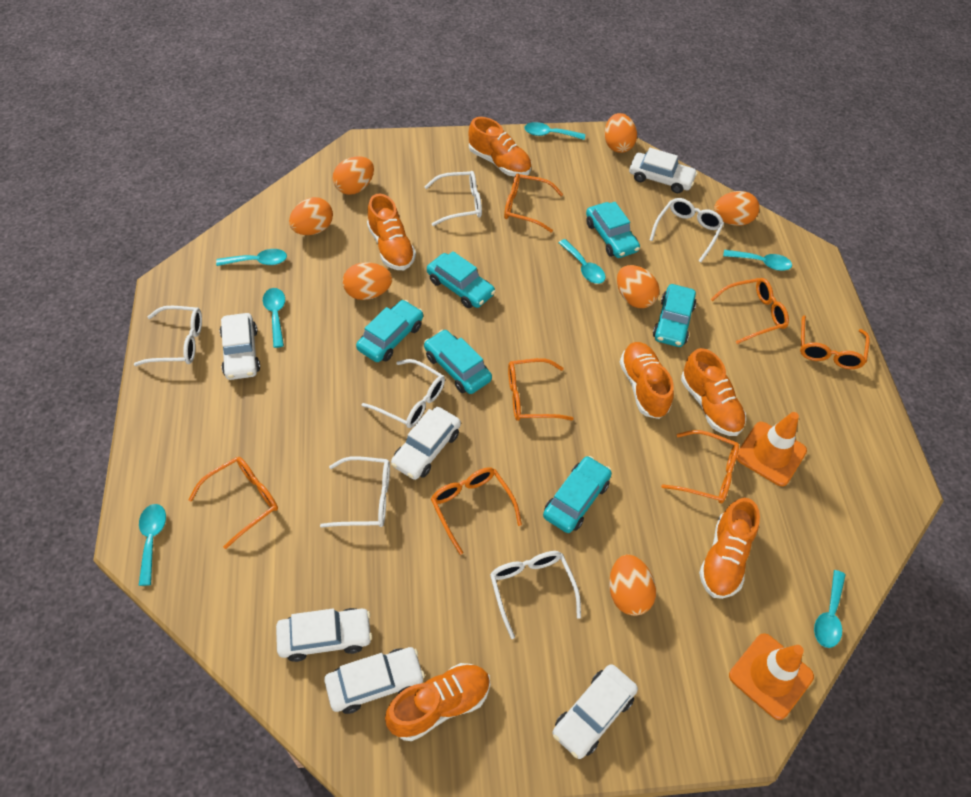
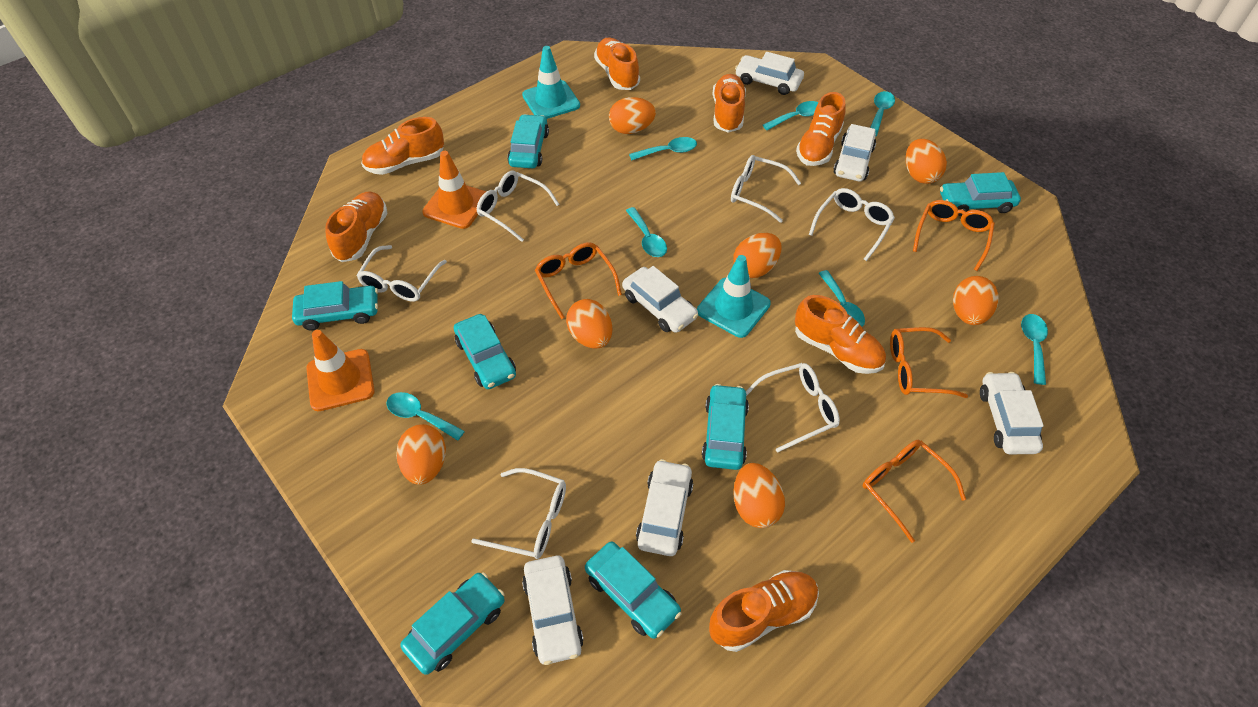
orange glasses: [188,457,278,549] [431,467,522,555] [504,174,563,233] [508,358,574,421] [661,430,739,504] [711,278,789,344] [800,315,869,369] = 7 -> [535,242,622,319] [863,440,966,543] [890,327,968,398] [913,200,995,271] = 4
orange shoe: [367,194,416,270] [385,663,490,741] [469,117,531,177] [620,342,674,419] [681,348,746,436] [699,498,760,599] = 6 -> [325,192,387,262] [361,117,444,175] [594,38,640,90] [709,570,819,652] [712,74,746,133] [795,295,886,374] [796,92,846,166] = 7
turquoise car: [356,300,423,362] [424,329,492,394] [427,251,496,308] [543,456,612,533] [586,202,640,258] [653,284,696,347] = 6 -> [292,281,378,330] [400,572,505,675] [454,314,516,389] [507,114,549,168] [585,541,681,639] [702,384,749,470] [940,172,1021,216] = 7
turquoise traffic cone: none = 0 -> [522,46,580,119] [697,255,771,338] = 2

